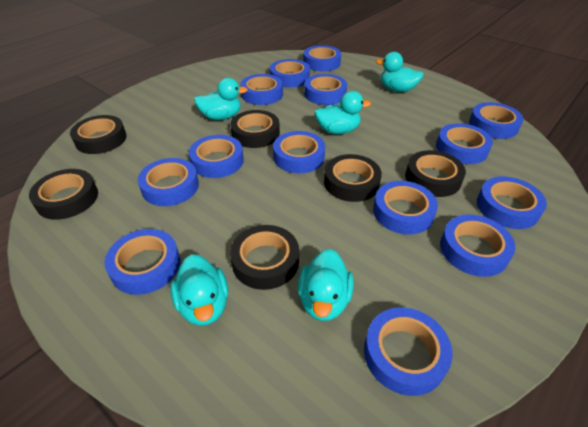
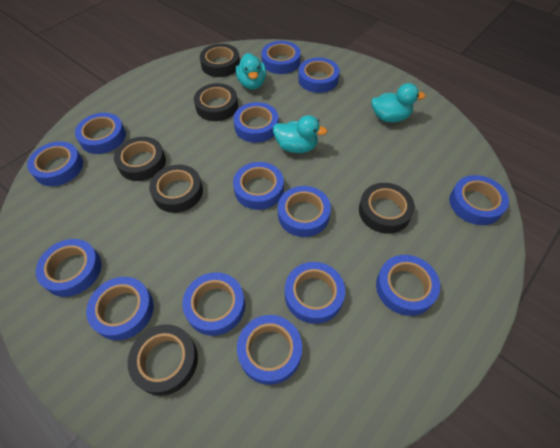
turquoise duck: [170,254,228,326] [194,78,248,120] [298,249,354,321] [314,91,371,134] [376,52,423,92] = 5 -> [236,53,266,89] [273,115,327,153] [371,83,426,122] = 3

